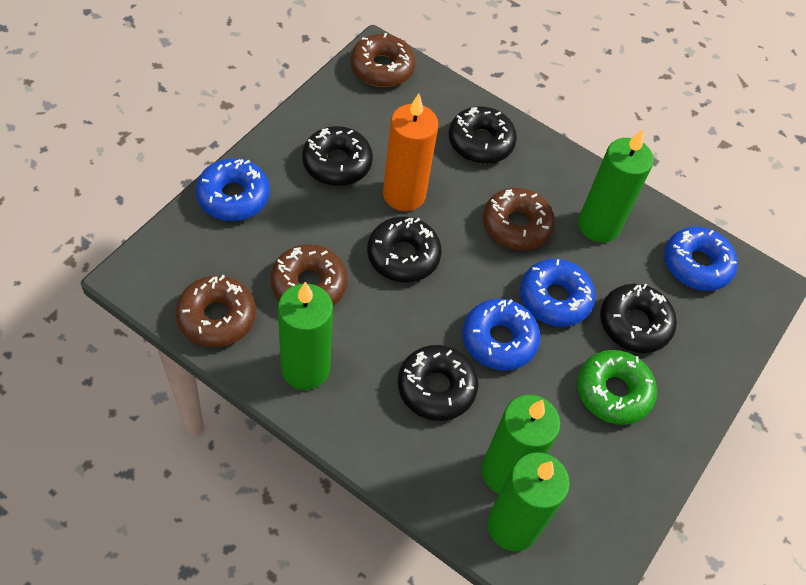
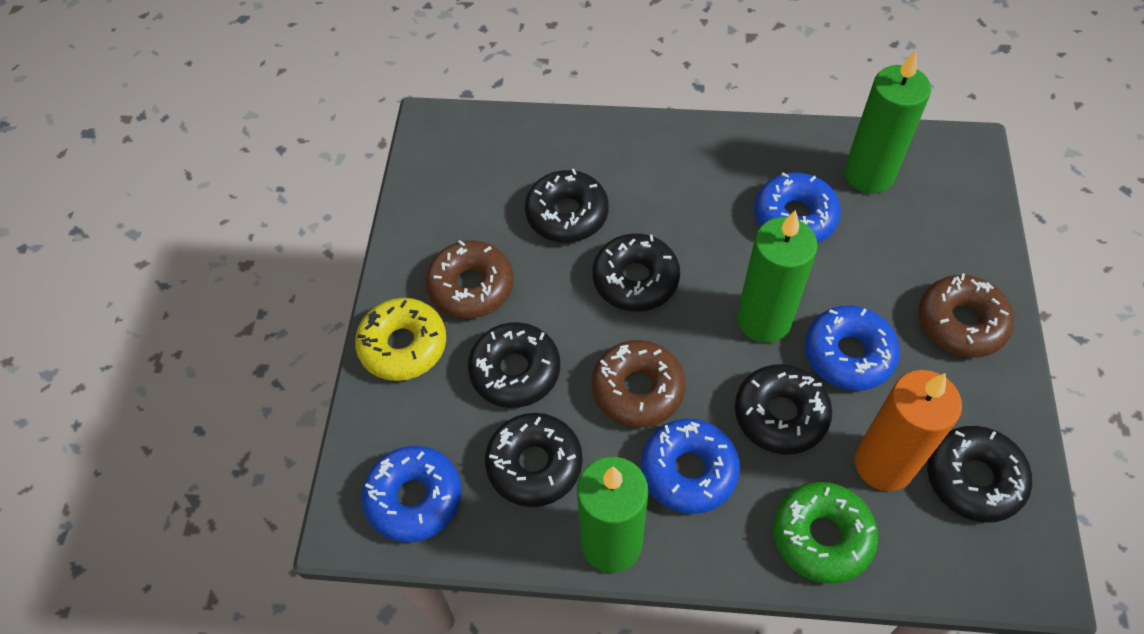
black donut: [302,126,373,186] [367,216,442,282] [398,345,479,421] [449,106,517,164] [600,284,677,353] = 5 -> [468,322,560,408] [485,413,583,507] [525,169,609,243] [592,233,680,311] [735,364,832,455] [927,426,1032,523] = 6
brown donut: [175,275,256,348] [270,244,348,306] [350,33,416,87] [483,188,555,250] = 4 -> [425,240,513,319] [592,340,686,428] [918,273,1014,358] = 3
green candle: [278,282,333,390] [481,395,561,494] [487,452,570,551] [578,129,654,243] = 4 -> [577,457,648,573] [737,210,818,343] [844,50,931,194] = 3
yellow donut: none = 0 -> [355,298,446,381] = 1

